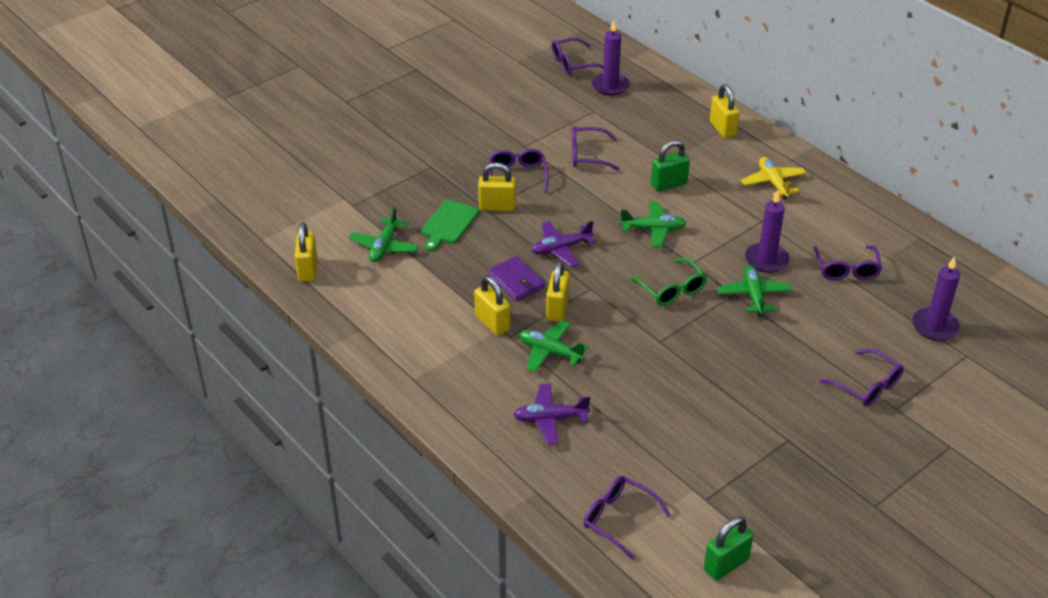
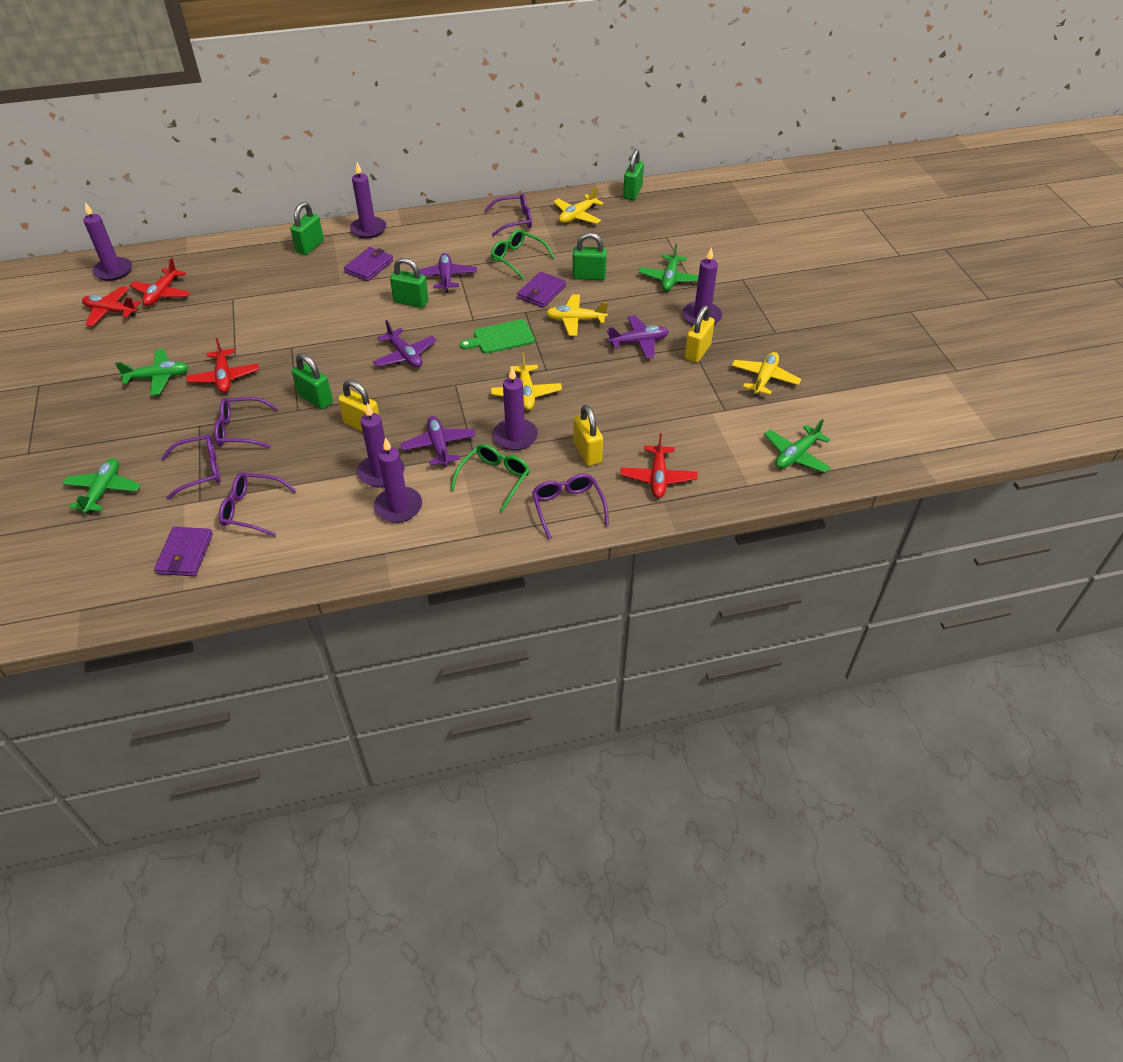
green glasses: [629,258,707,306] = 1 -> [451,444,530,512] [491,229,554,279] = 2
green padlock: [651,140,690,192] [704,517,753,580] = 2 -> [290,202,324,255] [292,353,333,409] [390,258,429,308] [572,233,607,281] [623,149,644,200] = 5
purple candle: [592,21,630,96] [745,190,790,273] [912,256,960,341] = 3 -> [83,202,132,281] [350,162,386,239] [357,403,404,488] [374,438,422,523] [493,367,538,450] [682,247,722,325] = 6
purple glasses: [489,149,549,193] [552,38,603,75] [572,126,620,171] [584,476,671,560] [813,246,882,280] [820,349,904,407] = 6 -> [161,434,221,500] [214,397,278,448] [219,472,297,537] [484,193,532,236] [532,474,609,540] = 5
purple plane: [514,383,590,445] [531,221,596,267] = 2 -> [373,320,437,368] [401,416,476,467] [419,253,477,293] [607,315,669,359] = 4
purple wallet: [488,256,545,301] = 1 -> [154,527,213,576] [344,247,394,281] [517,272,566,308] = 3
red plane: none = 0 -> [82,286,141,326] [129,258,190,306] [187,338,259,393] [620,433,698,498] = 4
yellow padlock: [295,222,317,282] [474,276,510,336] [478,162,516,211] [546,261,570,322] [710,84,739,138] = 5 -> [338,380,379,432] [573,405,603,466] [685,305,715,363] = 3
yellow plane: [741,157,806,200] = 1 -> [491,353,562,410] [546,294,608,336] [553,187,604,224] [732,352,801,396] = 4

